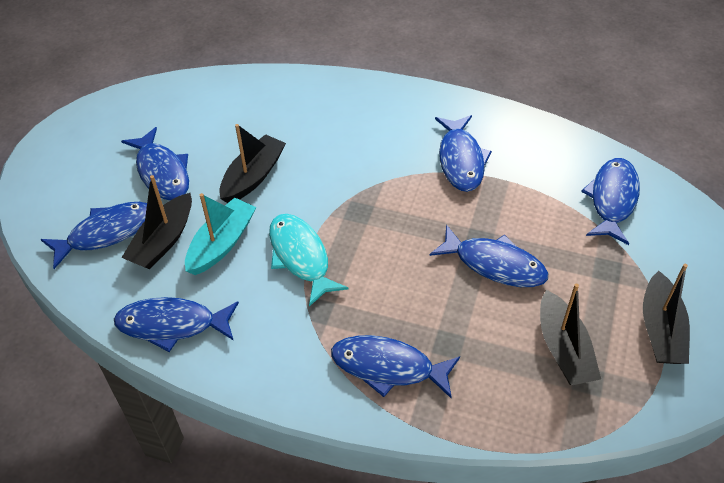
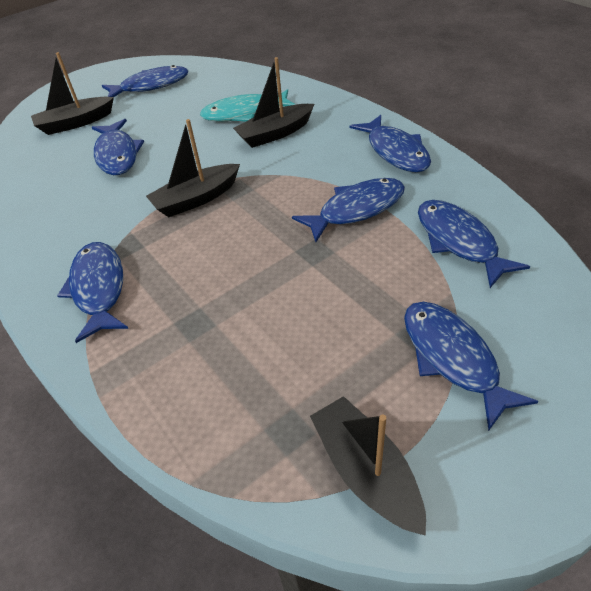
turquoise boat: [185,193,256,275] = 1 -> none = 0

